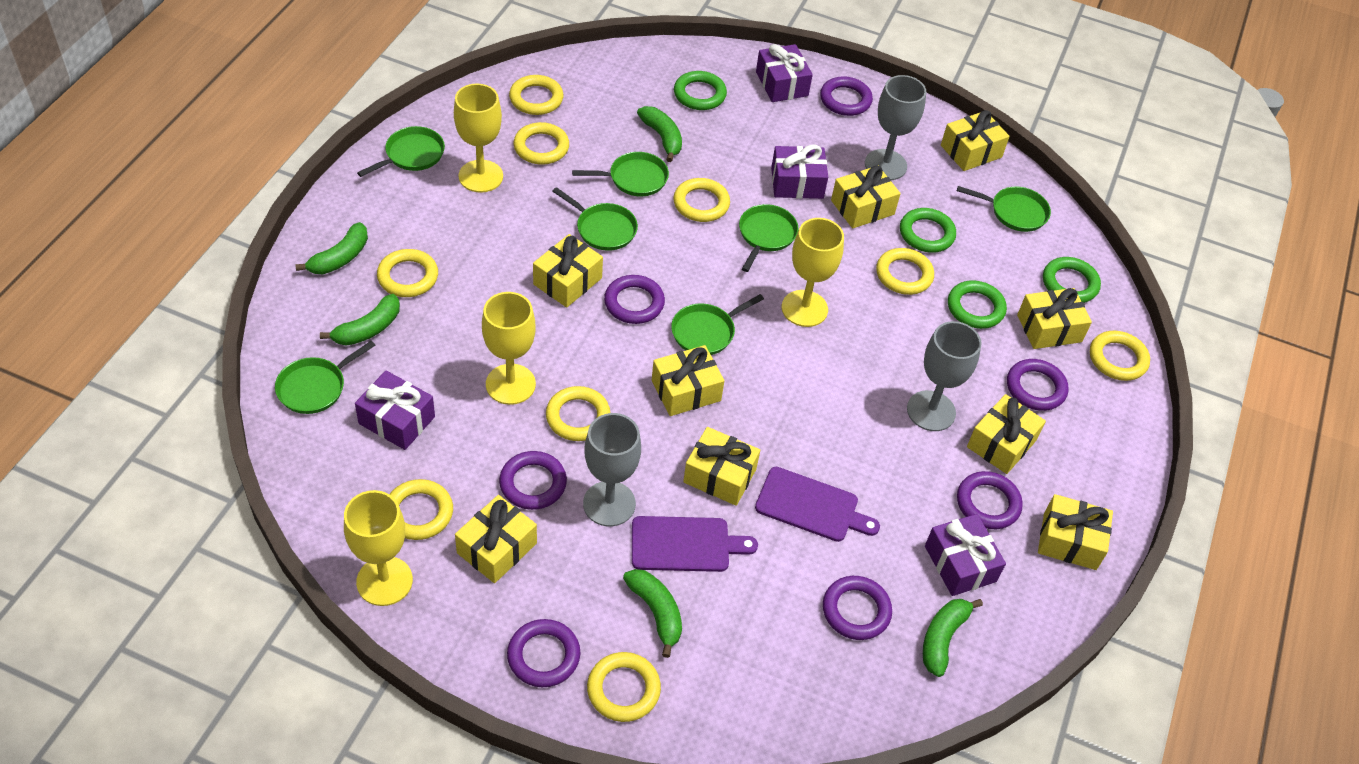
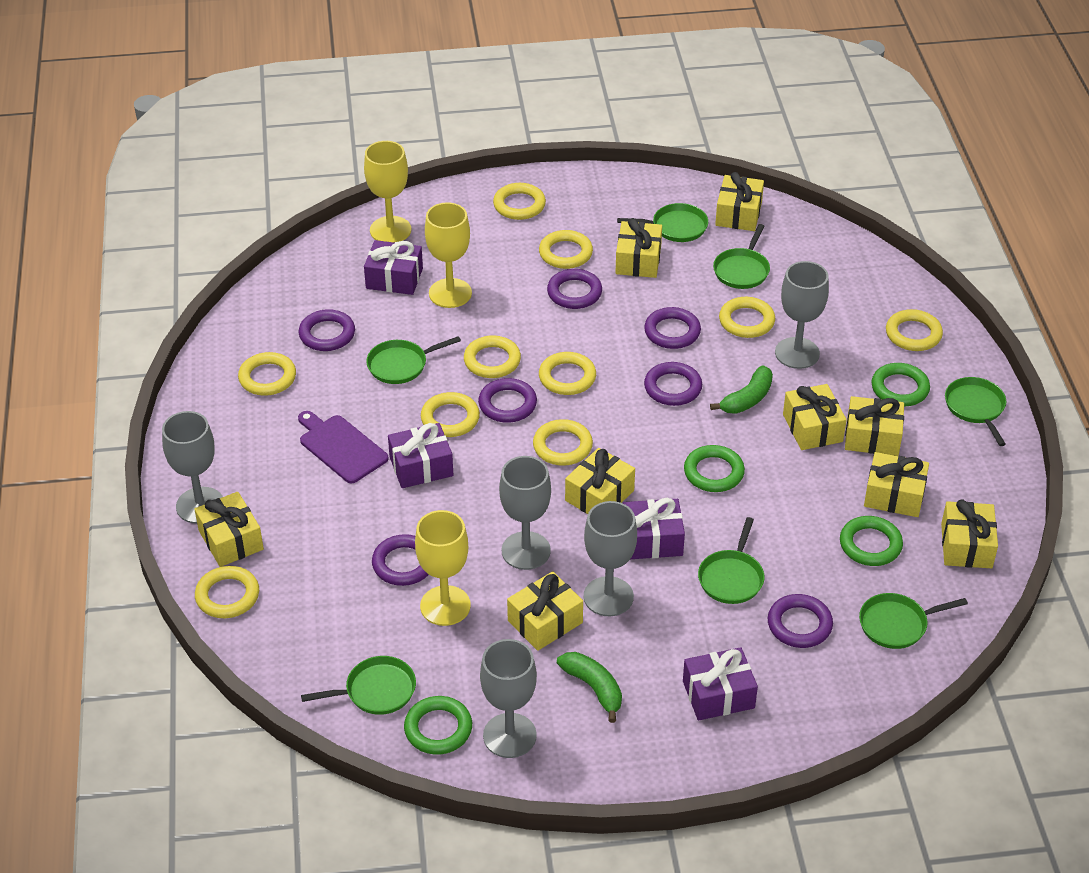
green banana: [295,222,368,274] [320,294,400,346] [623,569,682,658] [637,106,682,162] [923,599,983,677] = 5 -> [557,652,622,723] [710,365,773,414] = 2
grey goblet: [583,413,641,526] [865,75,926,180] [907,321,981,431] = 3 -> [162,411,223,524] [480,639,537,758] [499,456,551,570] [584,501,637,616] [775,261,829,369] = 5
purple cutting board: [632,516,758,572] [755,467,880,542] = 2 -> [298,411,389,484] = 1
yellow goblet: [344,490,413,606] [454,84,503,193] [482,292,536,405] [782,218,844,327] = 4 -> [364,141,411,243] [415,510,471,626] [425,202,472,308] = 3
yellow ring: [377,249,438,297] [389,479,453,540] [509,75,564,115] [513,122,569,165] [546,386,611,441] [587,652,661,722] [673,178,730,222] [876,248,934,295] [1090,331,1150,381] = 9 -> [195,566,259,618] [238,352,296,396] [421,392,480,437] [464,335,521,378] [493,183,546,220] [533,419,593,466] [539,230,593,269] [539,352,596,395] [719,297,775,338] [886,309,943,351] = 10

